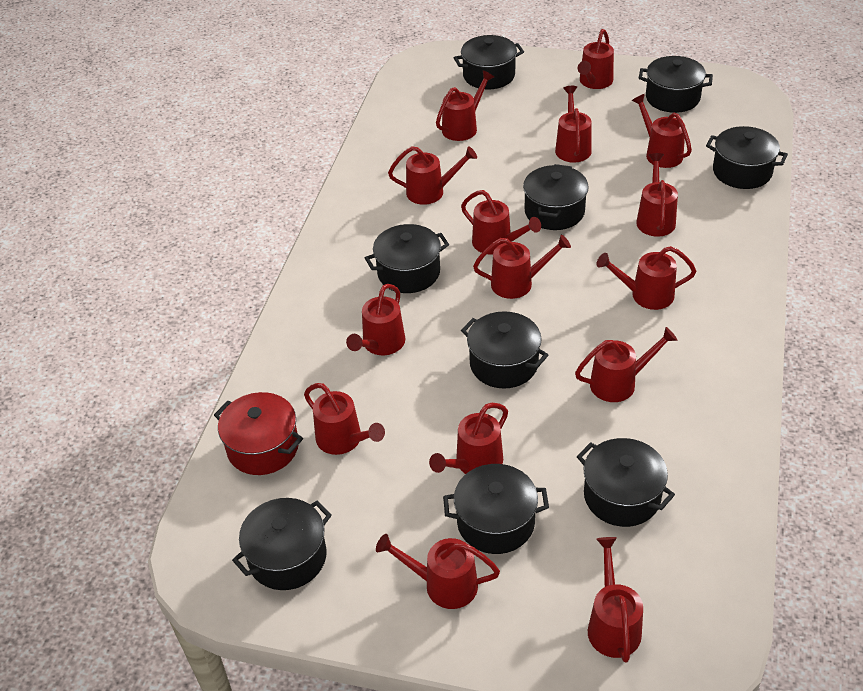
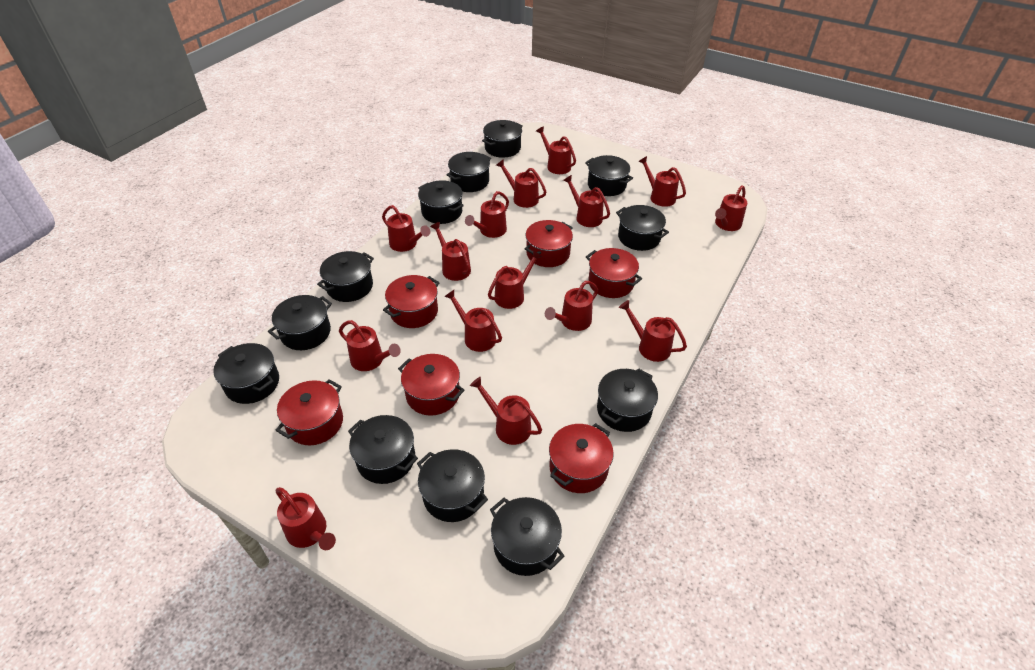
black pot: [232,498,332,590] [365,224,449,293] [443,464,549,554] [454,35,524,90] [461,311,548,389] [523,164,589,230] [577,438,675,527] [639,56,713,113] [706,126,788,189] = 9 -> [213,343,279,404] [268,295,332,350] [317,251,374,302] [348,415,418,484] [417,449,488,522] [418,180,464,224] [447,152,491,192] [482,120,523,158] [490,497,564,576] [585,155,633,196] [597,368,658,432] [616,205,669,251] = 12
red pot: [214,392,303,475] = 1 -> [275,379,343,445] [383,275,439,328] [398,354,464,416] [525,220,573,267] [549,423,614,493] [586,248,642,298] = 6

